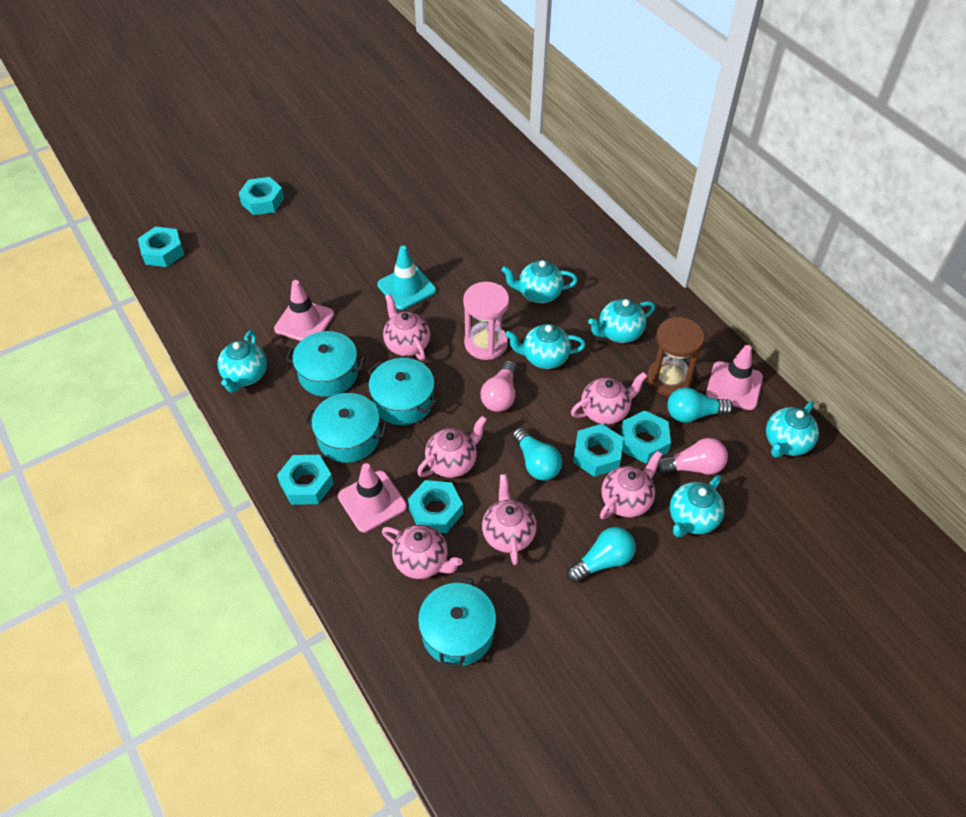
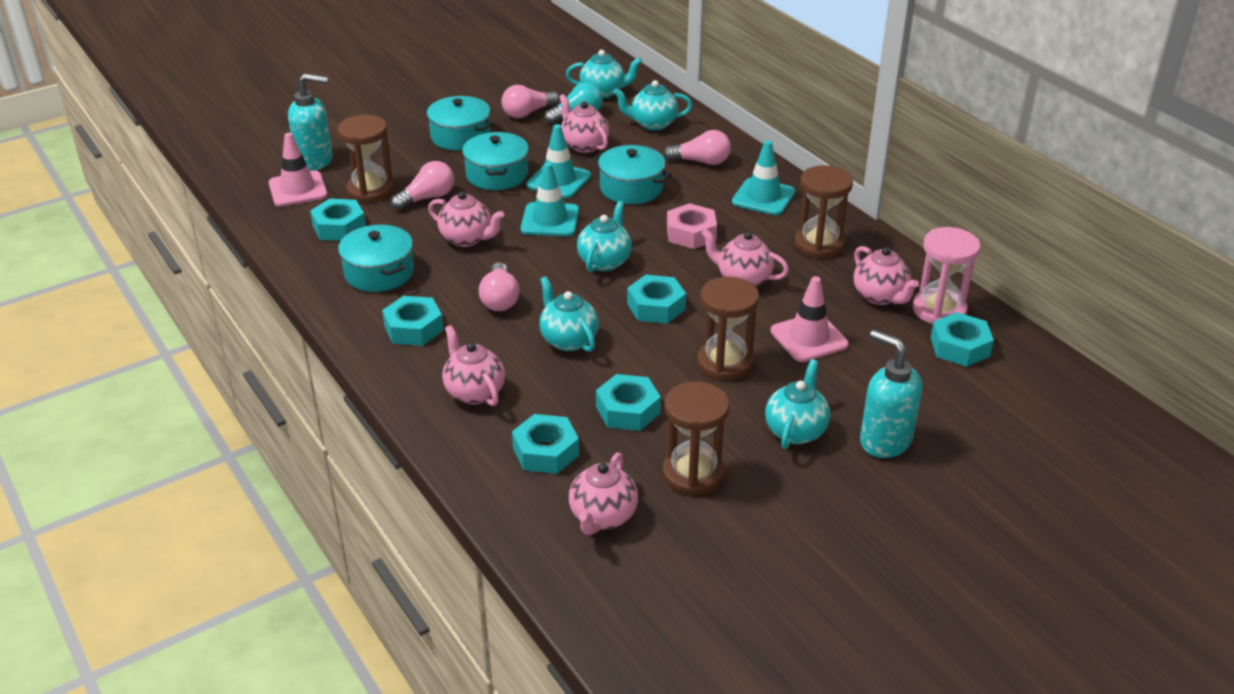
brown hourglass: [647,317,705,397] = 1 -> [338,115,394,203] [662,381,730,496] [697,277,759,380] [795,165,853,258] = 4
pink light bulb: [480,361,517,412] [657,438,728,475] = 2 -> [391,161,454,210] [479,262,519,311] [501,85,559,118] [663,130,731,165] = 4
pink nut: none = 0 -> [667,203,717,249] = 1
pink traffic cone: [274,280,334,341] [338,463,407,532] [706,345,763,410] = 3 -> [269,133,328,207] [771,276,849,362] = 2
turquoise light bulb: [512,427,562,480] [567,527,636,583] [667,387,733,423] = 3 -> [544,82,603,124] = 1
turquoise soap dispenser: none = 0 -> [288,73,333,171] [860,330,922,458] = 2
turquoise teapot: [218,330,267,393] [502,260,578,303] [505,324,586,369] [588,298,655,343] [670,475,725,537] [766,401,819,458] = 6 -> [539,276,599,352] [566,50,642,98] [577,201,632,272] [613,80,692,131] [765,359,830,449] = 5
turquoise traffic cone: [377,246,436,310] = 1 -> [521,162,579,236] [526,124,591,198] [732,140,795,215] = 3

